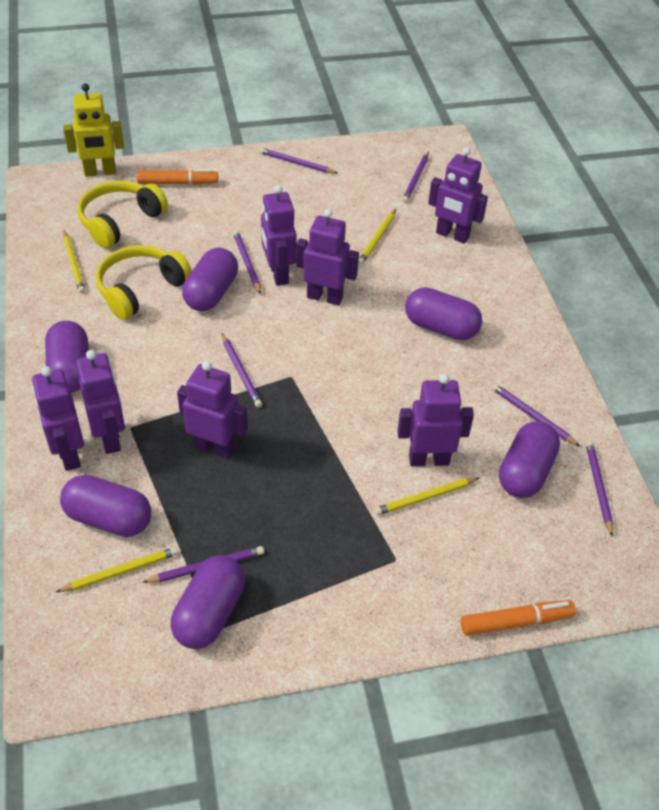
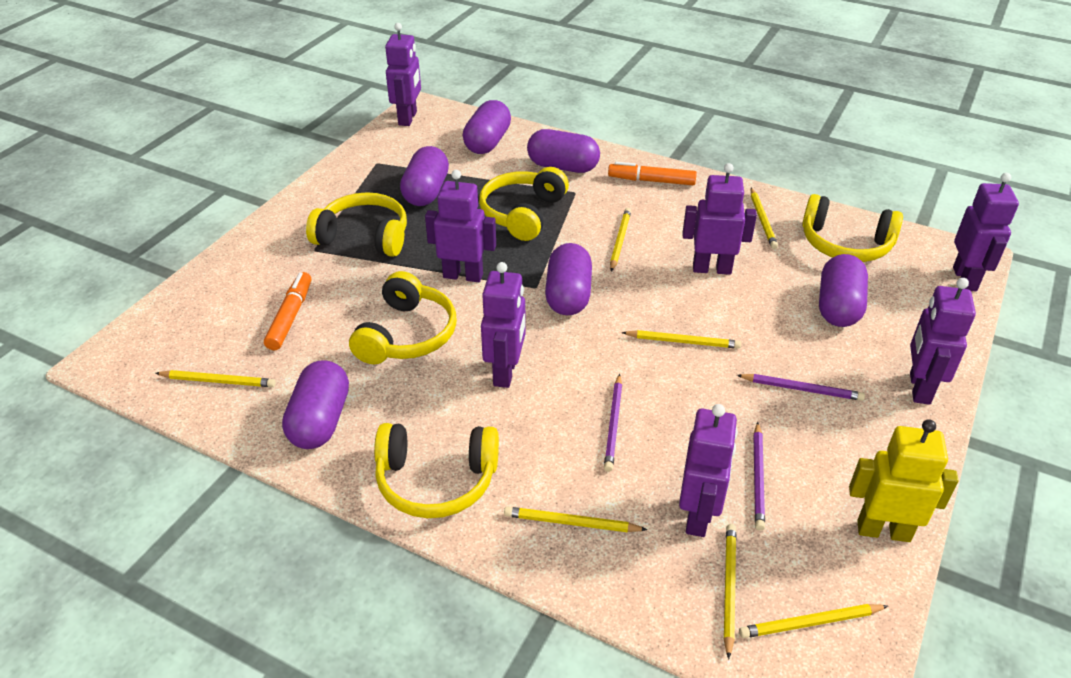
purple pencil: [142,546,264,583] [222,334,262,408] [233,230,261,294] [259,148,337,174] [402,151,429,203] [491,383,580,446] [586,441,613,537] = 7 -> [604,374,622,472] [737,374,865,401] [754,422,765,531] = 3
yellow headphones: [78,181,168,248] [96,245,192,320] = 2 -> [306,192,407,257] [349,271,457,364] [374,423,499,518] [479,167,569,241] [802,194,903,262] = 5
yellow pencil: [56,547,178,592] [63,230,85,293] [358,209,396,265] [374,477,479,516] = 4 -> [155,370,276,387] [504,507,647,532] [610,208,631,272] [622,330,741,349] [724,524,736,659] [739,604,888,638] [751,188,778,249] = 7

